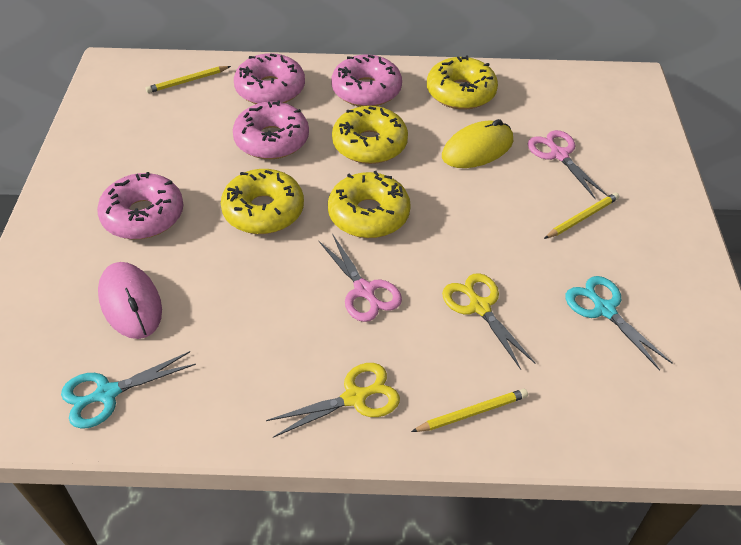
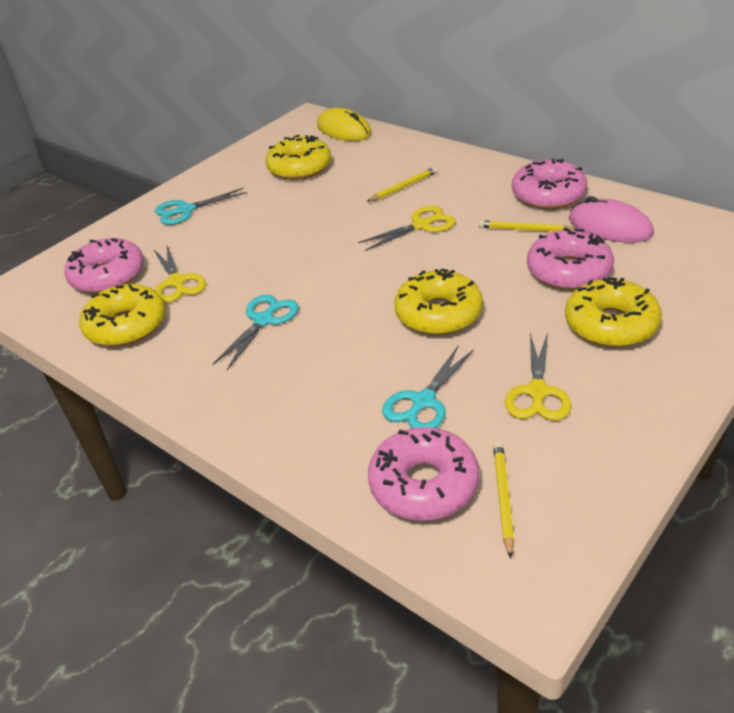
pink scissors: [319,234,402,322] [528,130,608,199] = 2 -> none = 0
turquoise scissors: [61,351,196,429] [565,276,672,370] = 2 -> [155,188,247,225] [213,295,299,370] [382,346,474,428] = 3
yellow scissors: [266,363,400,437] [442,273,536,370] = 2 -> [154,246,206,303] [358,206,456,251] [505,333,571,421] = 3

